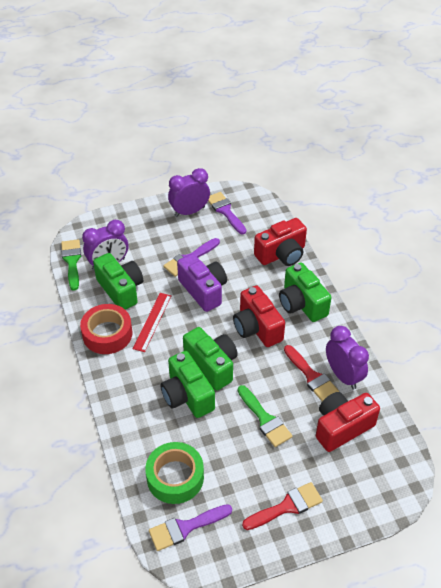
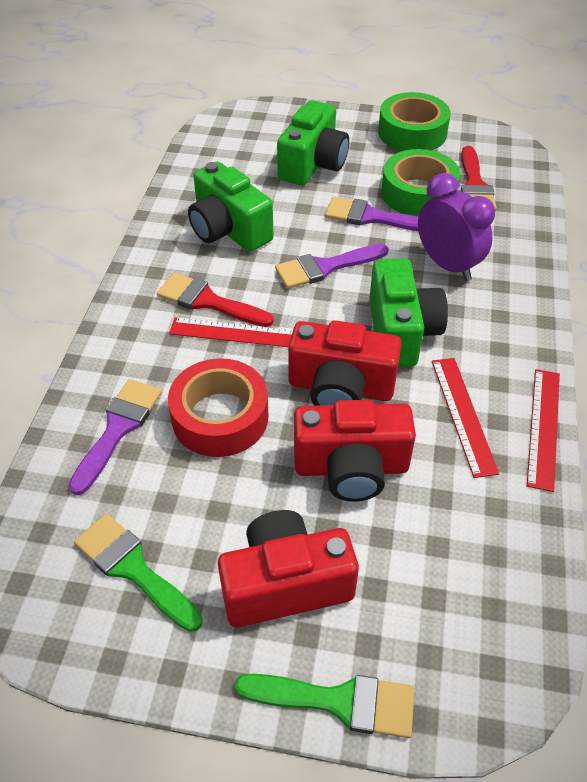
green camera: [93,253,143,310] [160,351,215,418] [183,327,238,390] [279,263,332,322] = 4 -> [188,161,274,252] [277,100,349,186] [369,258,448,367] = 3
green tape: [145,442,204,504] = 1 -> [378,92,451,151] [381,149,460,216] = 2
purple camera: [177,254,227,312] = 1 -> none = 0
purple clock: [82,220,128,270] [168,168,210,217] [326,326,369,389] = 3 -> [418,173,495,281] = 1
red ruler: [133,293,171,352] = 1 -> [169,317,293,347] [432,358,499,478] [527,369,560,492] = 3

